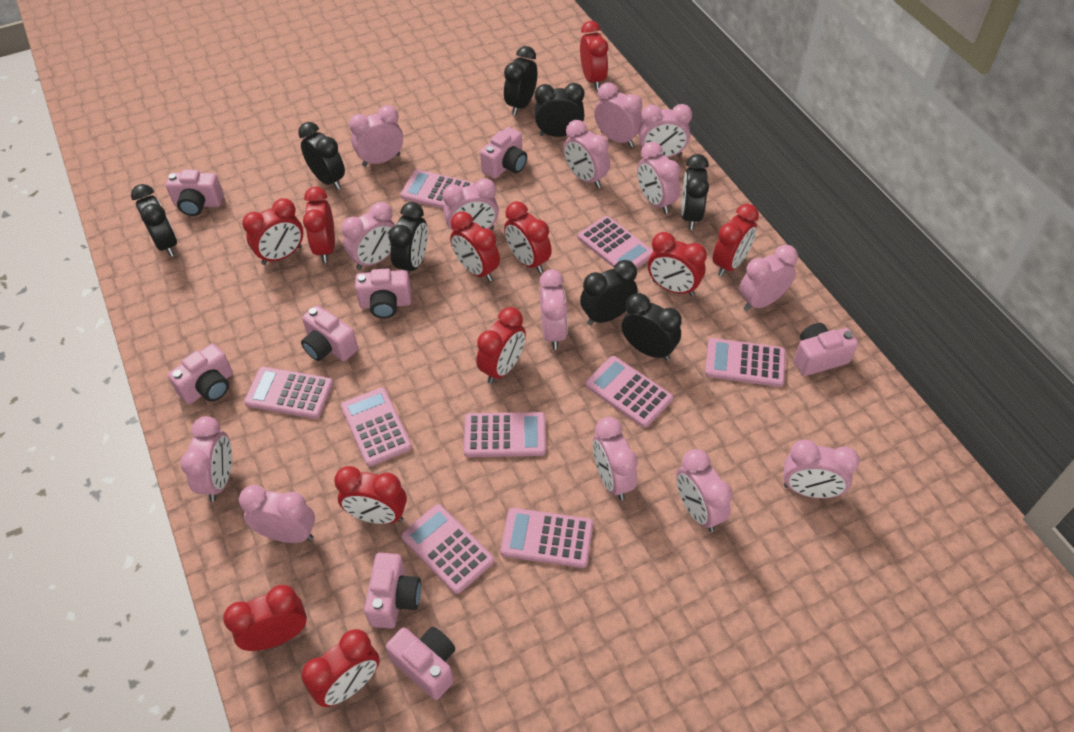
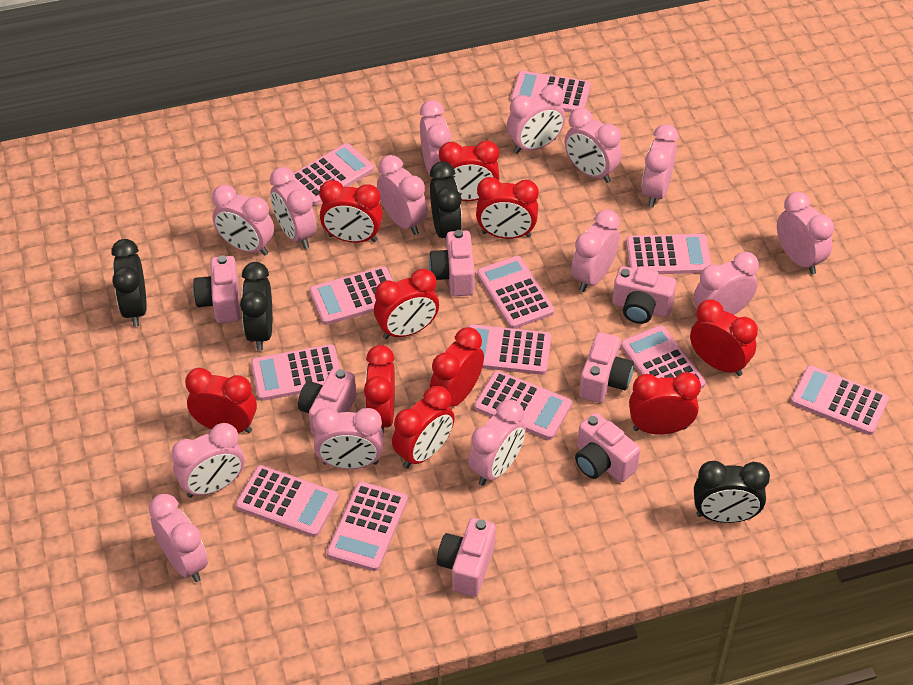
black clock: [131,184,177,257] [298,122,345,190] [389,202,428,275] [504,46,537,115] [534,83,585,137] [580,260,638,325] [622,293,682,361] [681,154,709,230] = 8 -> [111,239,147,327] [240,262,272,351] [430,161,462,238] [694,461,770,523] = 4
pink calculator: [244,367,333,419] [341,387,412,467] [401,170,475,209] [401,504,494,594] [464,412,546,457] [500,508,593,568] [578,216,653,268] [585,356,673,428] [705,338,786,387] = 9 -> [236,465,338,537] [251,344,340,401] [292,143,374,205] [309,266,393,325] [327,482,408,571] [468,324,551,375] [474,371,572,440] [477,256,554,329] [511,71,591,113] [621,325,706,389] [626,234,711,274] [791,365,889,435] = 12
pink camera: [166,170,224,216] [168,344,233,404] [301,305,358,361] [355,268,411,318] [364,553,421,629] [386,627,455,700] [480,127,527,179] [794,323,858,376] = 8 -> [193,255,240,323] [298,368,356,435] [429,230,475,296] [437,518,496,597] [575,413,641,482] [579,332,634,403] [613,266,676,324] = 7
red clock: [223,585,307,651] [242,198,303,265] [302,629,380,707] [303,187,335,263] [334,466,407,524] [450,211,500,282] [476,307,526,384] [504,201,552,273] [580,21,608,90] [648,232,707,296] [713,204,759,277] = 11 -> [185,368,257,433] [319,180,383,243] [364,345,395,433] [374,269,439,339] [392,386,455,469] [430,327,484,407] [439,141,499,201] [476,177,539,239] [629,372,701,434] [690,299,758,376] = 10

